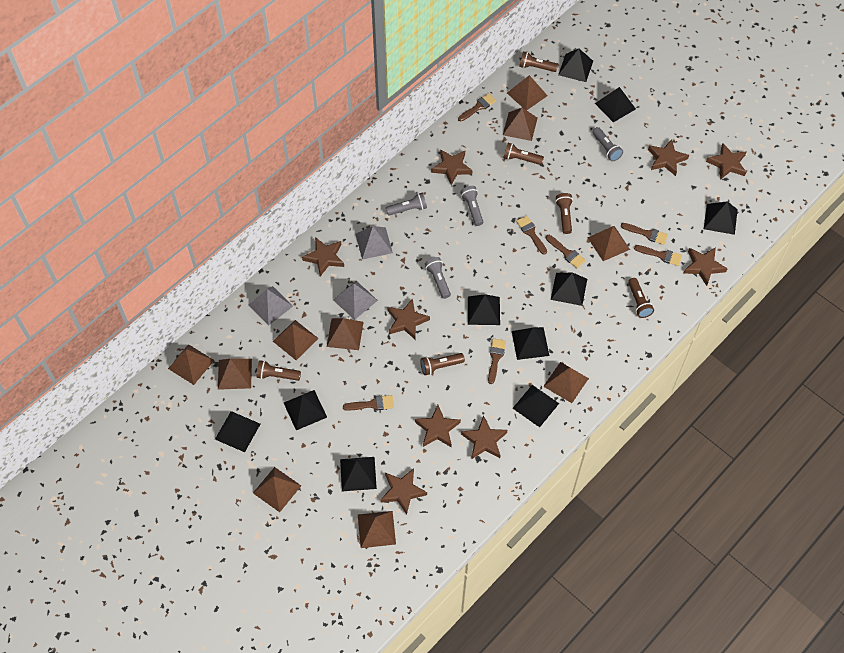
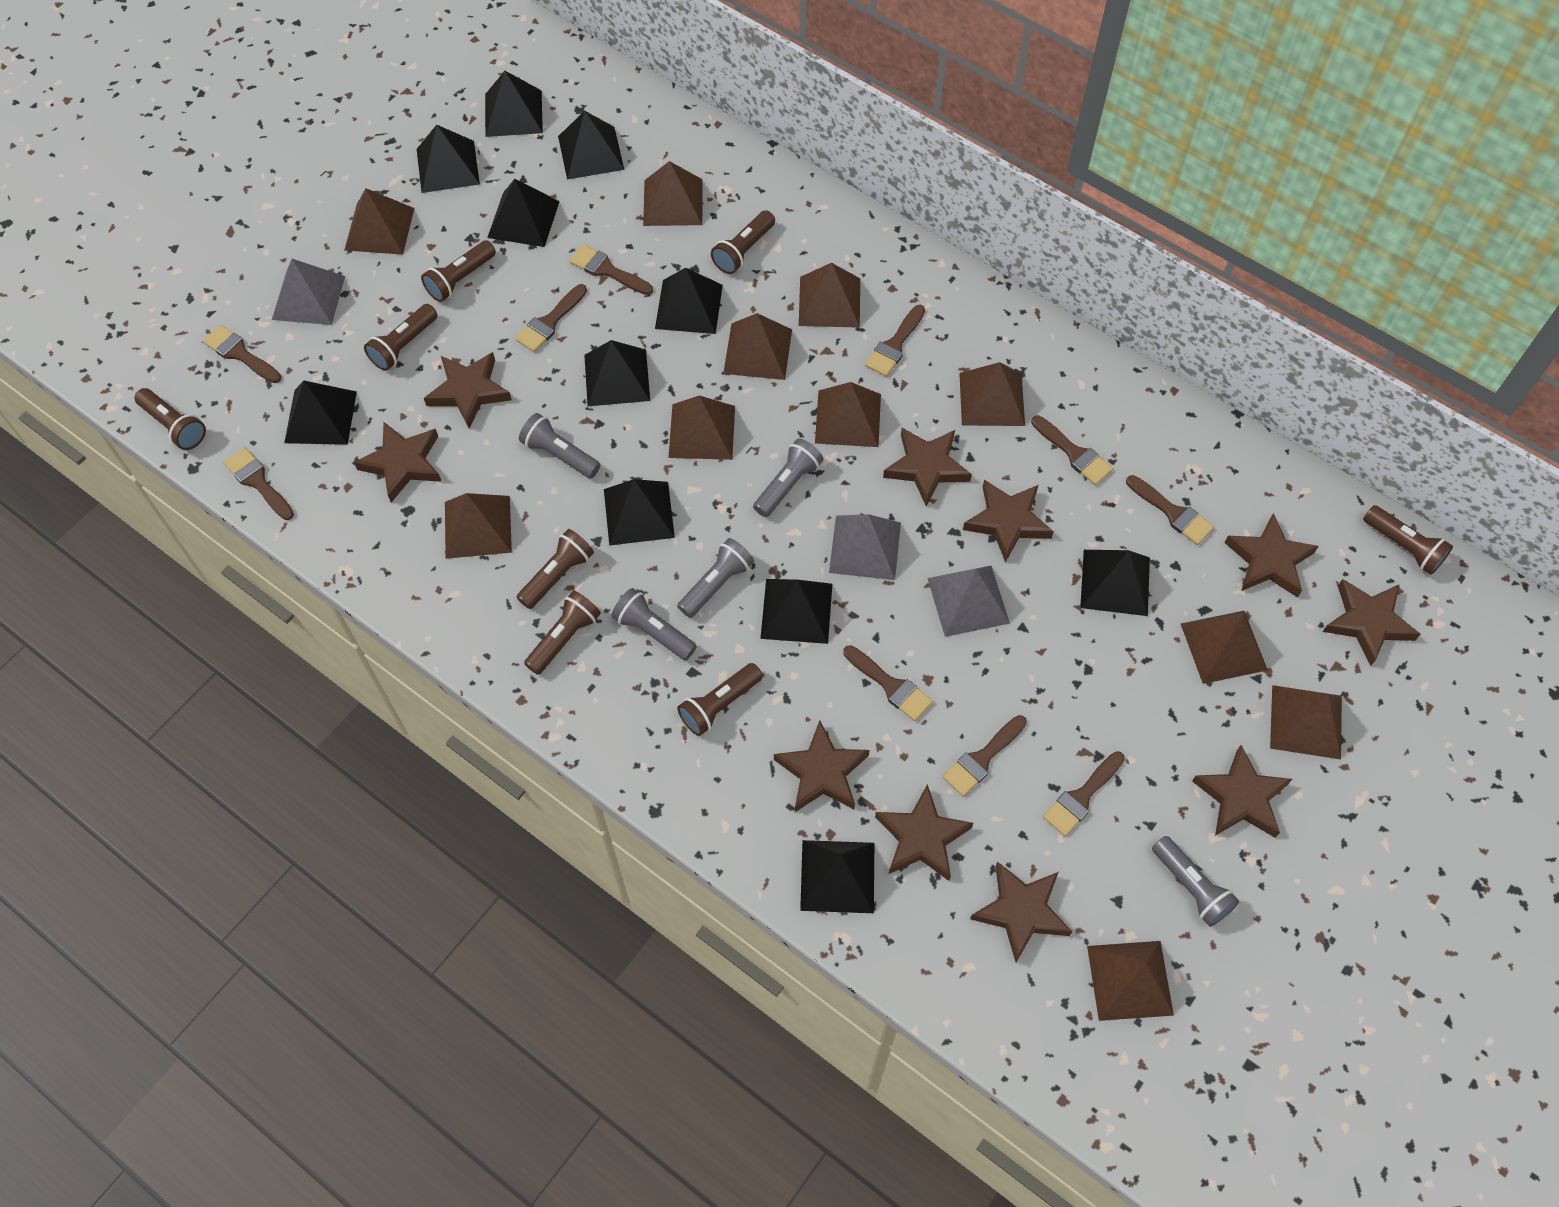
black pyramid: [215,411,260,452] [284,390,327,430] [340,457,377,491] [468,294,500,325] [512,327,549,360] [513,385,559,427] [551,273,587,306] [558,48,593,82] [595,87,636,122] [704,201,738,235] = 10 -> [284,381,357,445] [417,125,480,193] [485,71,543,137] [487,179,560,247] [558,111,624,180] [584,340,650,406] [604,479,675,546] [655,268,723,334] [760,579,832,644] [800,840,874,913] [1080,550,1150,616] = 11
brown brush: [343,395,394,411] [458,93,496,121] [488,338,506,384] [516,216,547,255] [546,235,586,268] [621,223,668,245] [634,245,682,266] = 7 -> [203,325,281,383] [224,447,294,520] [515,284,587,352] [570,244,653,295] [843,645,933,721] [865,305,925,377] [943,715,1027,797] [1031,415,1113,485] [1043,751,1125,836] [1126,475,1214,545] = 10
brown flashlight: [256,360,301,381] [420,353,465,375] [504,143,544,165] [519,52,558,72] [555,193,573,234] [628,278,654,318] = 6 -> [135,388,206,450] [364,304,438,371] [421,240,496,302] [517,529,594,609] [524,591,601,675] [677,663,763,736] [711,210,775,274] [1363,505,1453,575] = 8
brown pyramid: [168,344,214,385] [218,359,252,390] [253,467,301,512] [273,320,319,360] [327,318,363,350] [358,511,396,548] [503,108,537,141] [507,75,548,110] [543,362,589,403] [587,226,630,261] = 10 -> [345,188,414,255] [445,493,512,559] [643,161,703,226] [668,395,735,460] [723,313,792,380] [799,263,860,328] [815,382,881,447] [959,362,1025,426] [1087,941,1174,1021] [1181,611,1268,684] [1270,685,1342,759] = 11
brown star: [302,237,344,276] [380,468,427,515] [387,298,430,340] [415,405,461,448] [431,149,472,185] [461,415,507,459] [648,139,689,176] [684,247,728,286] [706,143,746,180] = 9 -> [354,422,442,502] [424,352,512,429] [774,720,870,812] [875,784,973,881] [883,428,972,507] [963,480,1054,562] [970,862,1072,962] [1192,745,1292,838] [1225,513,1319,598] [1323,579,1420,666] = 10
grey flashlight: [386,192,427,216] [425,257,451,299] [460,186,483,226] [592,127,623,161] = 4 -> [519,413,600,478] [611,588,697,660] [677,538,754,618] [753,438,823,517] [1152,836,1239,927] = 5

